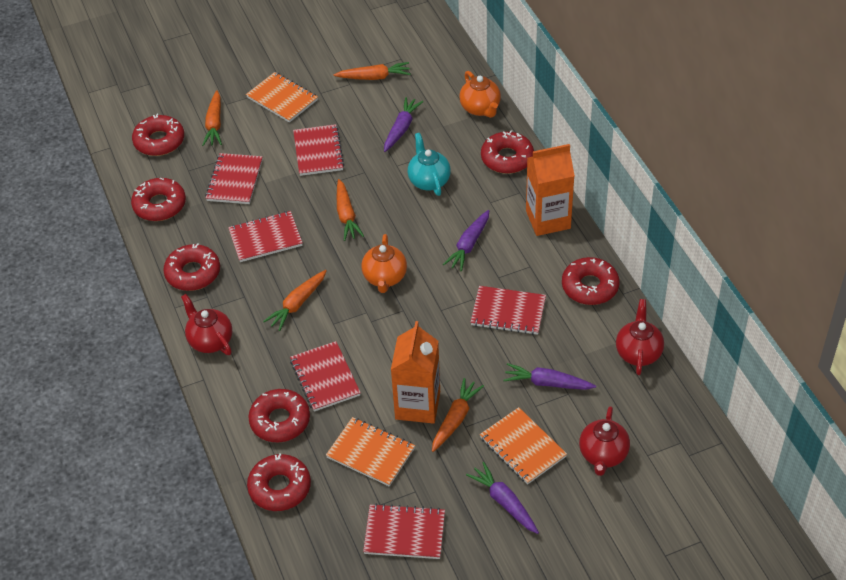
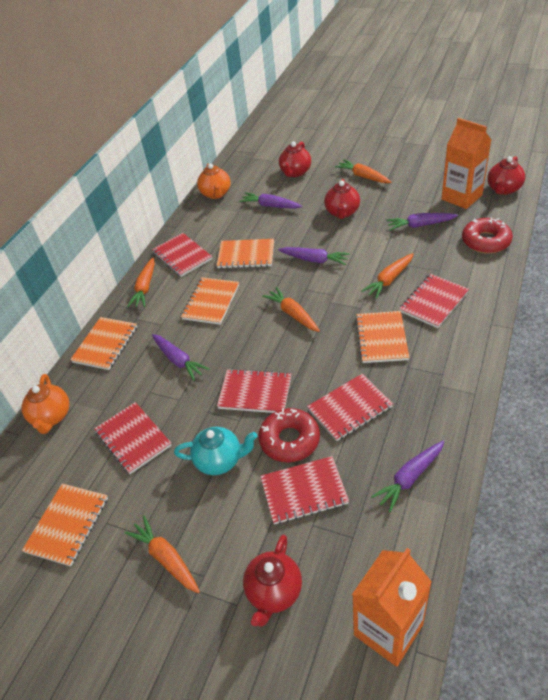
orange notebook: [246,72,318,123] [326,417,415,486] [480,407,567,484] = 3 -> [22,484,108,566] [70,317,137,370] [181,277,239,325] [216,239,274,269] [355,311,409,363] = 5
purple carrot: [384,97,423,152] [443,210,489,271] [466,462,539,534] [504,363,596,390] = 4 -> [152,334,209,381] [239,192,303,209] [278,247,350,265] [371,441,444,512] [386,213,458,230] = 5
red donut: [131,177,186,221] [132,114,184,156] [163,243,220,291] [247,453,311,511] [248,389,310,442] [481,130,534,174] [562,257,619,305] = 7 -> [258,408,320,463] [462,217,513,254] = 2
red teapot: [181,294,232,355] [579,406,630,476] [616,299,664,375] = 3 -> [243,535,302,627] [279,142,311,177] [324,179,360,219] [488,156,525,195] = 4

